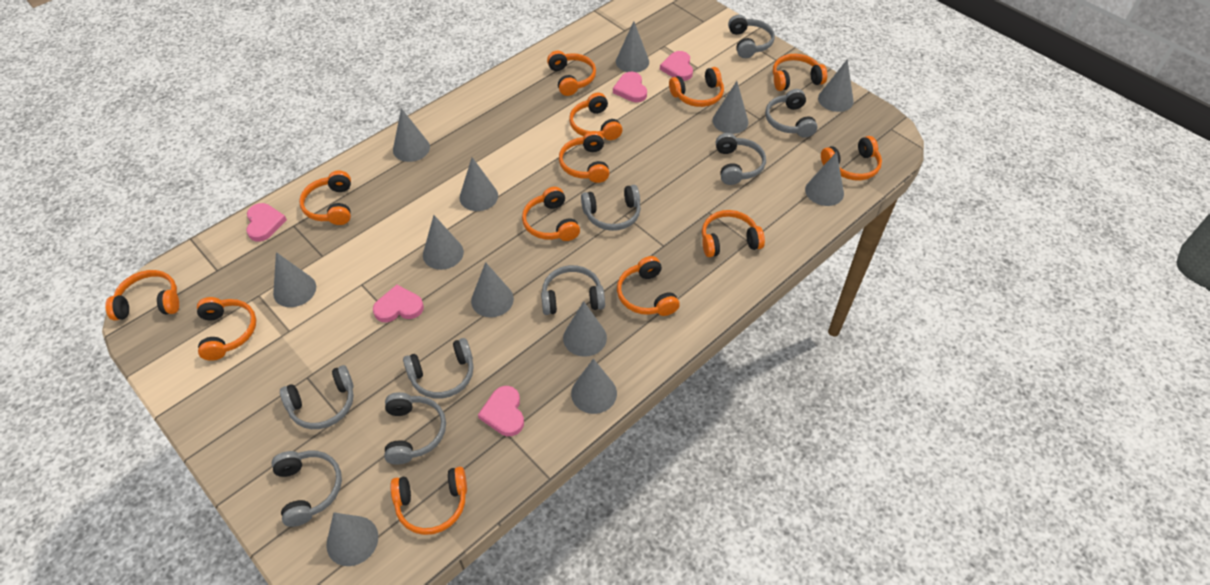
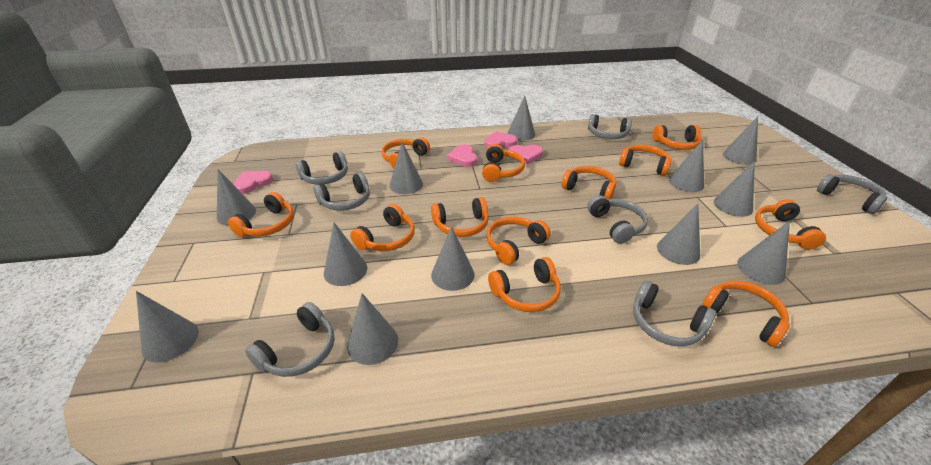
grey headphones: [271,451,342,527] [280,365,354,429] [384,392,446,464] [403,338,473,399] [541,265,605,315] [581,185,641,231] [716,133,766,185] [728,15,775,58] [765,89,818,138] = 9 -> [245,302,334,377] [295,151,348,185] [313,173,370,211] [587,195,648,244] [588,114,632,139] [633,281,716,346] [817,174,887,214] = 7
orange headphones: [105,270,179,321] [197,297,256,361] [299,171,351,225] [390,467,467,535] [522,187,580,241] [547,51,596,96] [559,131,609,183] [569,92,622,140] [617,256,680,316] [669,67,724,107] [702,210,765,257] [773,54,827,91] [821,136,882,181] = 13 -> [228,192,294,237] [350,204,415,251] [382,137,430,168] [431,197,489,237] [482,144,525,182] [486,217,551,265] [488,257,561,312] [562,166,616,199] [619,145,672,176] [653,125,702,150] [702,281,790,347] [755,199,826,250] = 12
pink heart: [246,203,287,242] [373,285,424,322] [478,386,524,436] [613,72,647,102] [660,51,693,81] = 5 -> [233,171,273,194] [447,144,477,167] [484,131,517,148] [508,145,543,164] = 4

